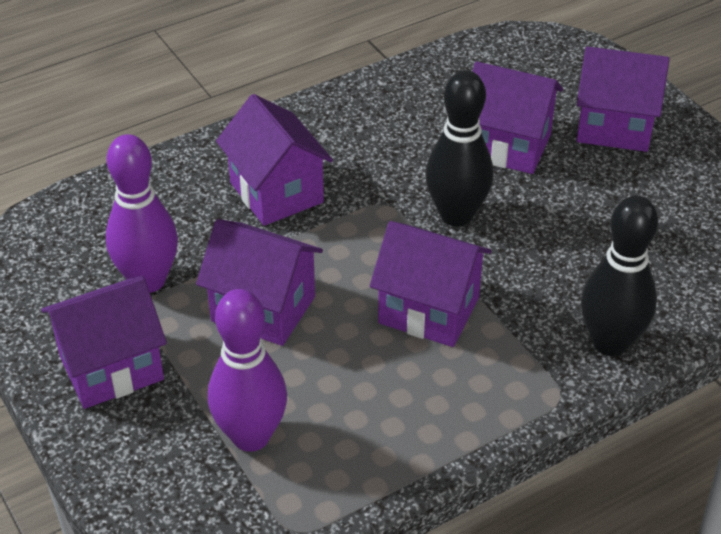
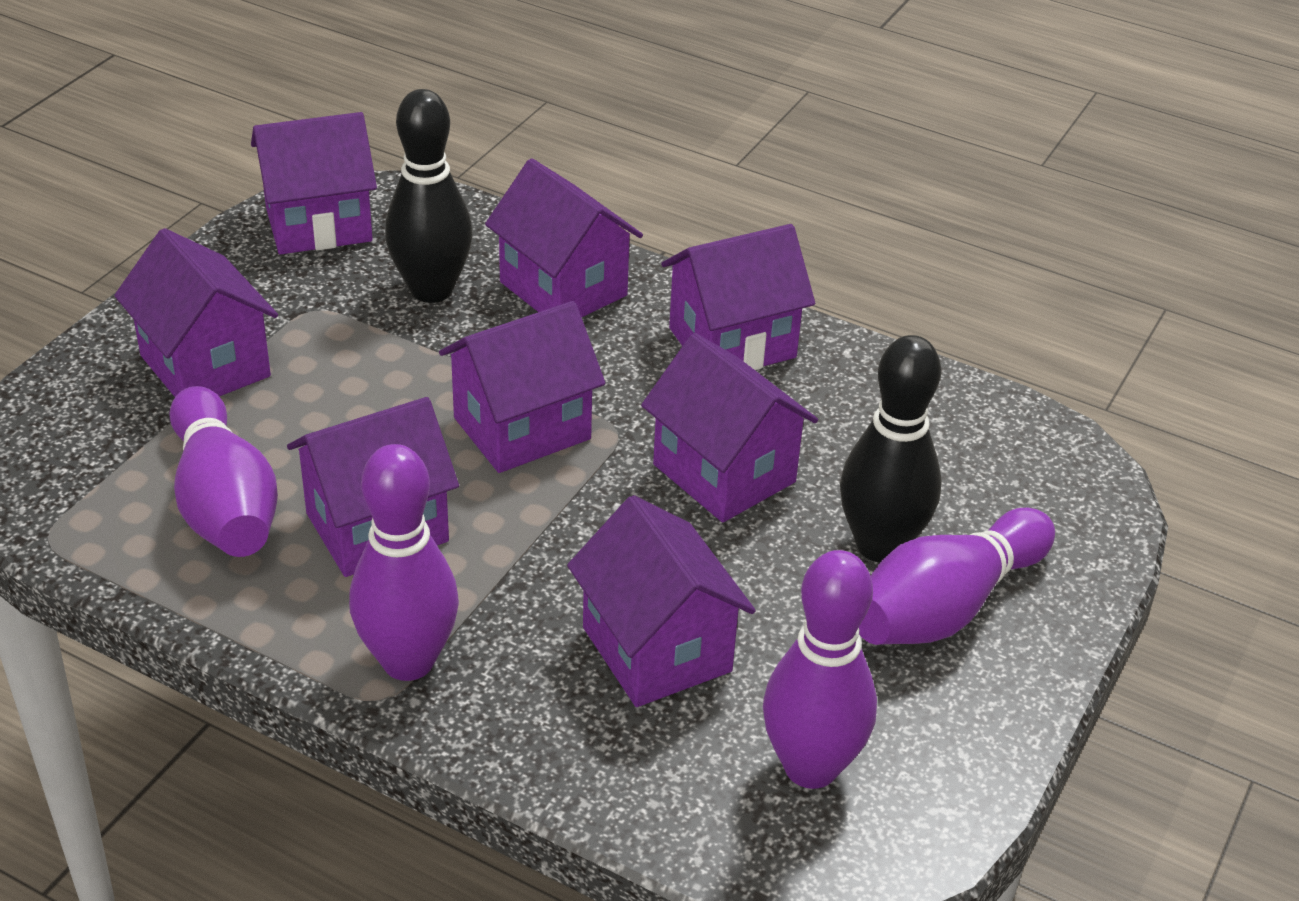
purple bowling pin: [106,134,178,293] [208,289,287,452] = 2 -> [169,386,278,557] [349,444,459,681] [763,550,877,789] [859,508,1055,645] = 4
purple house: [41,276,167,409] [196,219,323,346] [216,94,333,226] [370,221,492,347] [472,61,563,174] [576,46,670,152] = 6 -> [114,228,278,397] [251,112,377,254] [287,397,459,577] [439,301,605,473] [485,158,643,317] [567,495,756,707] [641,333,818,522] [661,224,815,370] = 8

